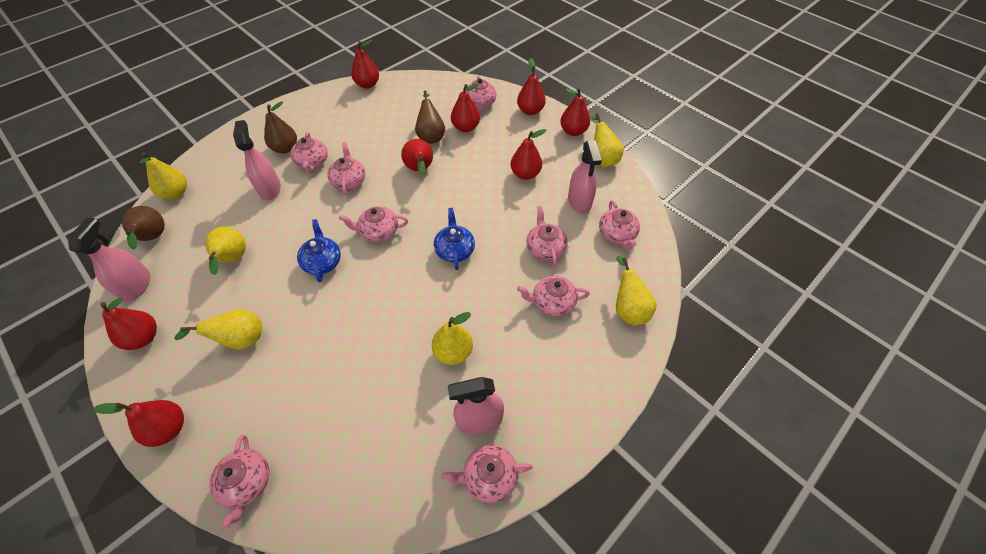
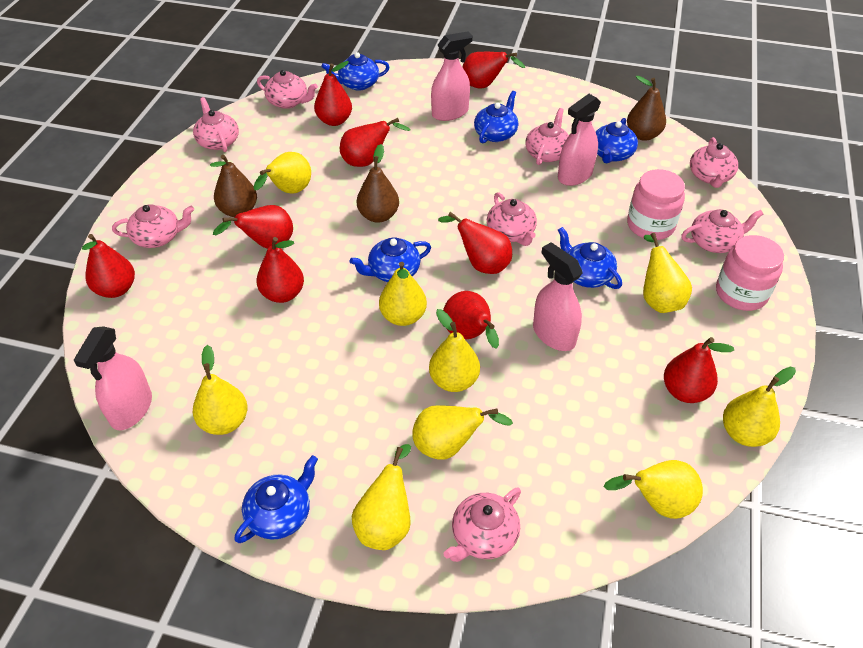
blue teapot: [297,219,341,282] [434,208,475,270] = 2 -> [234,455,318,543] [321,52,390,90] [350,238,431,282] [474,91,518,144] [558,227,622,289] [596,118,638,164] = 6
pink jar: none = 0 -> [627,169,685,240] [716,235,784,311] = 2
pink teapot: [209,435,269,530] [290,132,328,173] [327,142,366,195] [339,206,408,242] [441,445,533,503] [465,75,496,111] [517,275,590,317] [526,206,568,267] [599,200,640,250] = 9 -> [112,204,194,248] [193,97,239,152] [257,70,318,109] [444,487,521,562] [487,192,537,246] [526,108,569,165] [681,209,763,253] [690,137,738,188] = 8
red pear: [93,400,184,447] [100,298,157,350] [351,40,379,89] [401,139,433,175] [451,83,480,132] [511,129,546,180] [517,58,546,115] [560,88,590,136] = 8 -> [82,234,135,298] [213,205,293,249] [257,237,304,303] [314,61,352,126] [340,118,411,167] [438,212,512,274] [443,291,499,349] [462,52,525,88] [664,337,734,403] = 9
yellow pear: [139,152,187,199] [174,309,262,350] [205,227,246,275] [432,312,473,365] [591,113,624,167] [616,256,656,325] = 6 -> [193,345,248,435] [253,152,311,194] [352,444,411,550] [379,262,427,326] [412,405,513,460] [429,309,480,392] [604,460,703,519] [643,233,692,313] [723,367,796,447] = 9

